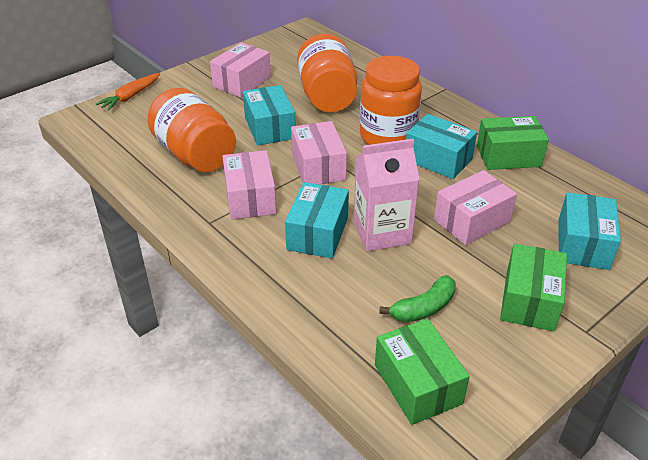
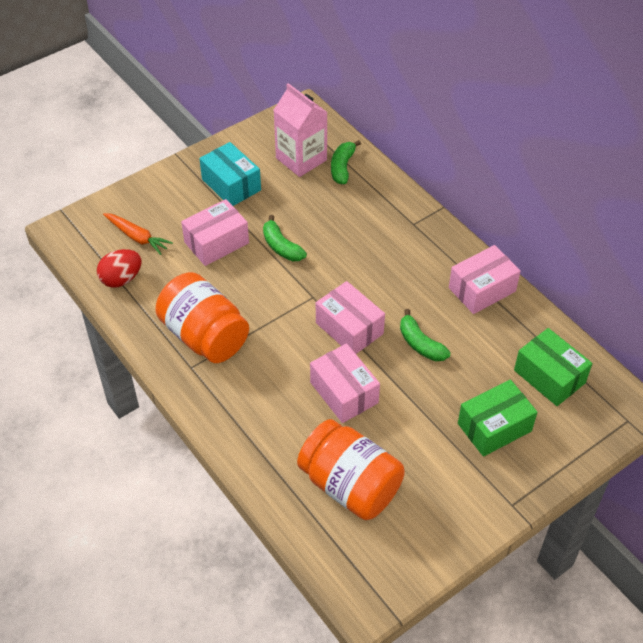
green banana: [379,275,456,323] = 1 -> [263,215,307,261] [331,140,361,184] [400,309,451,361] = 3
green box: [375,319,470,425] [477,116,549,170] [500,243,567,331] = 3 -> [458,379,537,457] [514,328,592,406] = 2
orange jar: [147,88,236,172] [297,33,357,112] [360,56,422,145] = 3 -> [155,272,249,363] [297,419,405,520] = 2
red egg: none = 0 -> [97,249,142,288] = 1
turquoise box: [243,85,296,145] [285,182,349,258] [406,114,477,179] [558,192,621,270] = 4 -> [199,142,261,206] = 1

